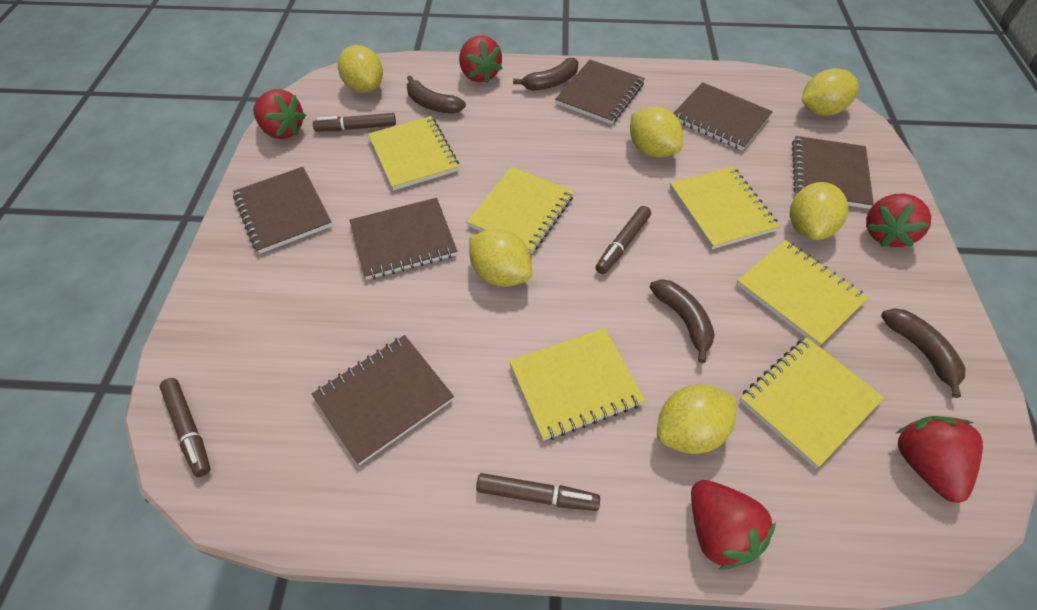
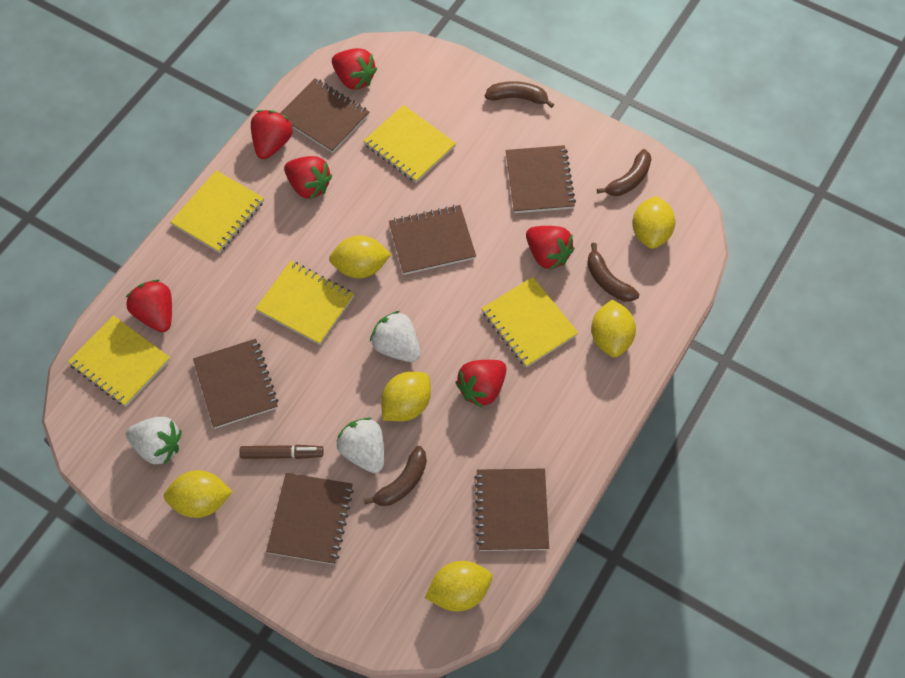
brown marker: [160,378,211,477] [313,113,396,131] [476,473,600,511] [595,206,651,274] = 4 -> [239,445,324,459] = 1
red strawberry: [253,89,306,139] [459,36,502,83] [691,480,776,570] [866,194,931,247] [896,416,983,503] = 5 -> [125,280,172,332] [251,110,293,159] [284,156,332,199] [332,48,377,90] [455,360,507,408] [526,226,574,270] = 6
white strawberry: none = 0 -> [126,417,181,465] [336,417,384,473] [370,311,420,362] = 3
yellow notebook: [368,116,459,191] [466,166,574,254] [509,328,645,441] [670,166,780,249] [736,240,868,346] [740,337,884,468] = 6 -> [68,315,170,407] [170,170,264,253] [255,261,354,345] [363,105,456,183] [481,277,578,367] = 5

